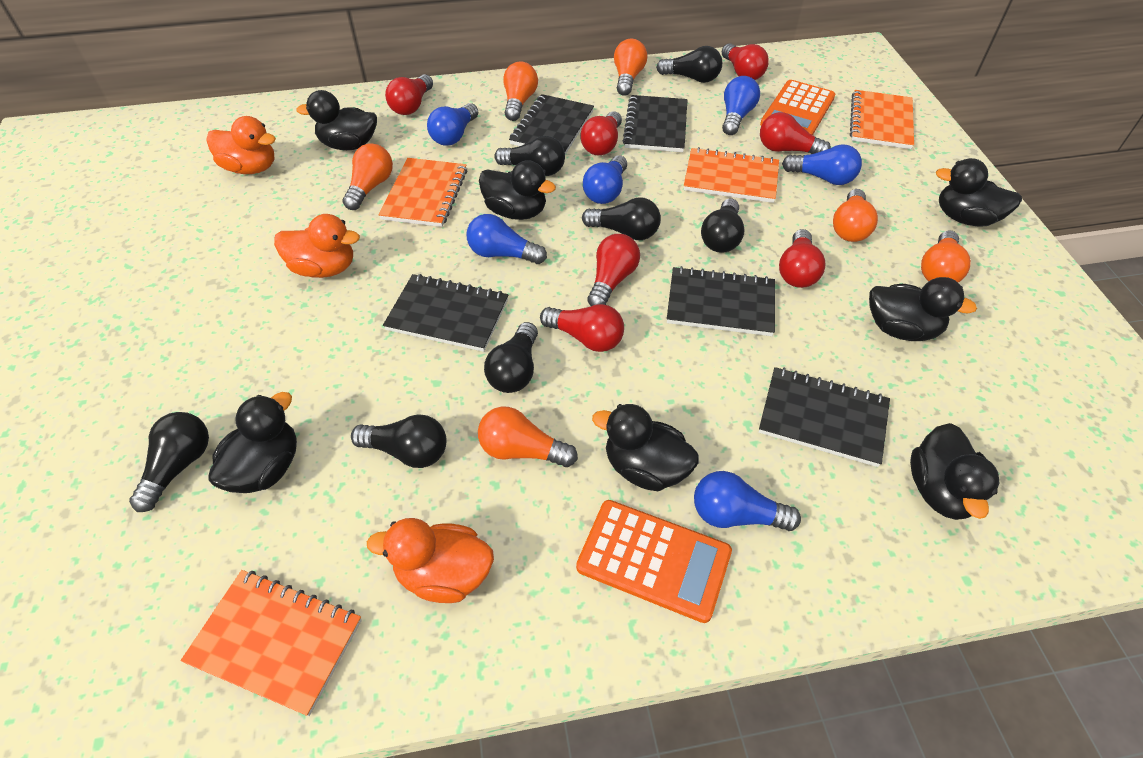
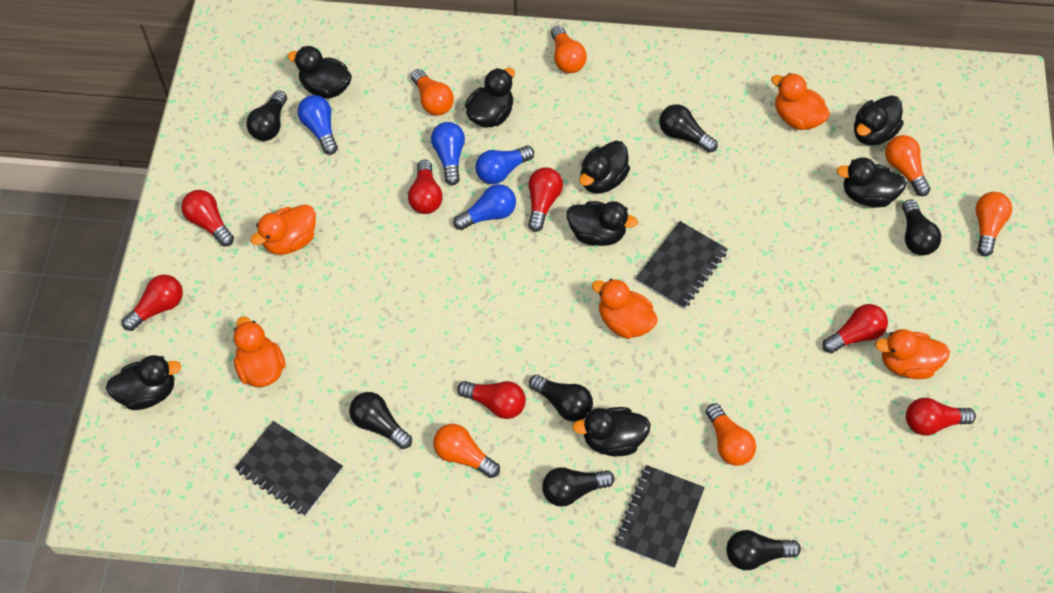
black duck: [208,392,297,493] [296,90,377,150] [479,160,556,220] [592,404,699,491] [869,277,977,341] [910,423,999,520] [936,158,1022,227] = 7 -> [106,355,181,410] [287,46,352,99] [465,68,515,127] [567,201,638,246] [572,407,651,456] [579,141,630,193] [836,157,907,208] [854,95,904,145] = 8
black notebook: [383,274,508,352] [509,94,594,154] [622,95,688,152] [667,266,775,336] [759,367,890,467] = 5 -> [235,421,343,516] [615,465,705,568] [636,221,728,309] = 3
blue light bulb: [427,103,478,146] [467,214,547,264] [583,155,627,204] [694,471,801,531] [722,76,760,135] [782,144,862,185] = 6 -> [298,95,338,155] [431,122,465,185] [453,184,516,230] [475,145,534,184] = 4
orange calculator: [576,500,732,623] [760,80,835,135] = 2 -> none = 0
orange duck: [206,116,276,174] [274,214,360,278] [367,518,494,603] = 3 -> [234,316,286,387] [251,204,316,255] [592,279,658,339] [771,73,830,130] [875,329,950,379] = 5
orange notebook: [181,570,362,716] [378,158,467,227] [684,147,779,203] [850,90,914,149] = 4 -> none = 0

